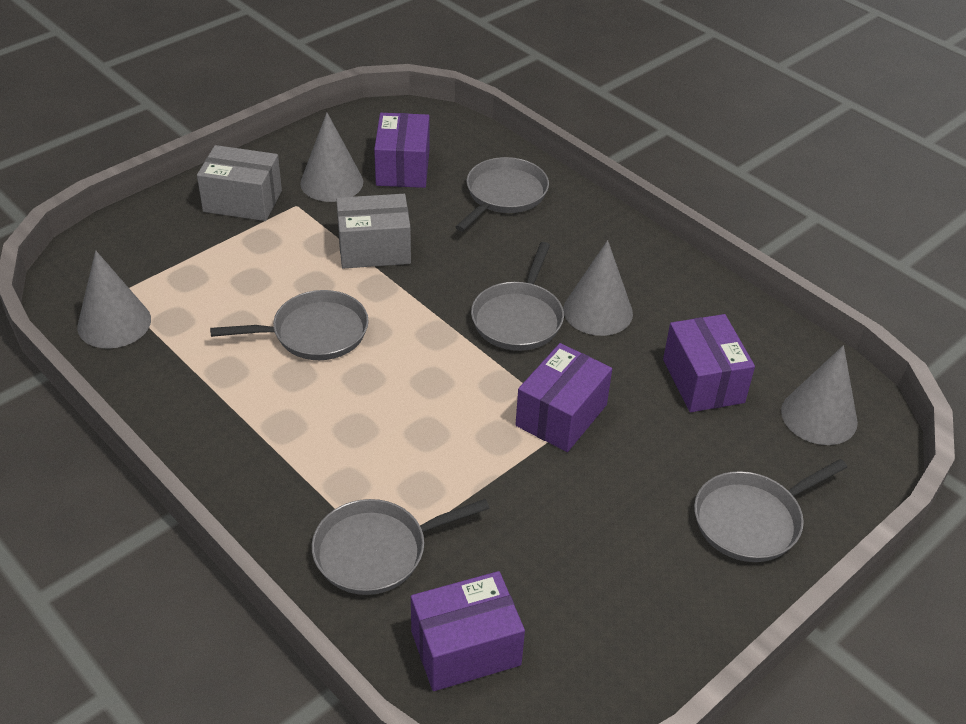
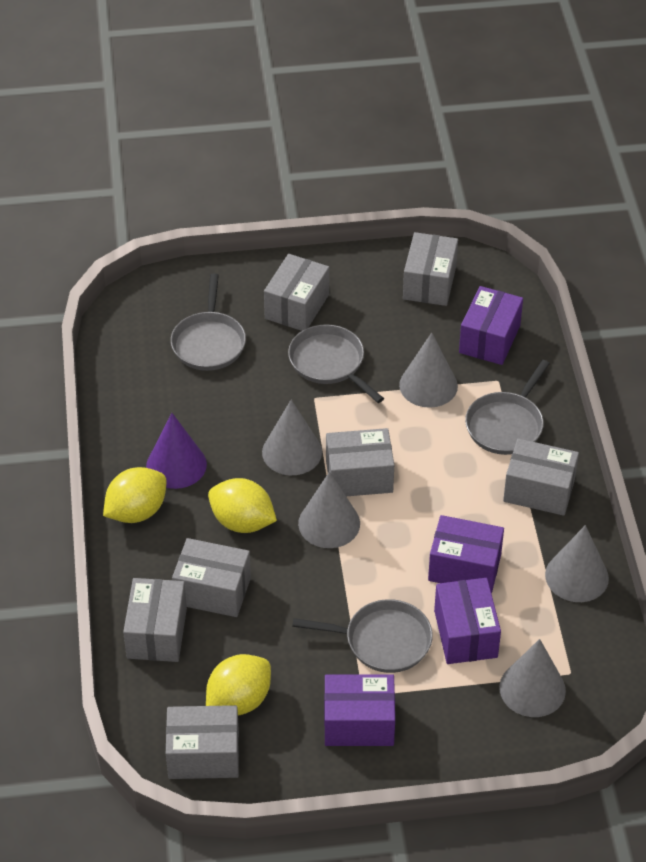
grey box: [197,145,282,221] [336,194,411,268] = 2 -> [123,578,187,662] [166,705,239,779] [172,538,251,617] [264,254,329,331] [326,428,394,496] [403,232,458,306] [503,439,579,516] = 7
grey cone: [77,250,151,349] [300,113,363,202] [563,240,633,336] [781,345,858,445] = 4 -> [262,400,322,475] [298,471,360,548] [399,333,458,408] [499,639,566,717] [545,525,609,602] = 5
grey pan: [210,290,369,360] [312,499,490,595] [456,157,549,231] [471,242,564,351] [694,459,848,562] = 5 -> [171,274,246,371] [288,324,384,403] [292,599,433,673] [465,360,550,455] = 4
purple cone: none = 0 -> [146,413,207,489] = 1
yellow lemon: none = 0 -> [103,467,166,523] [206,654,271,716] [208,478,277,533] = 3

